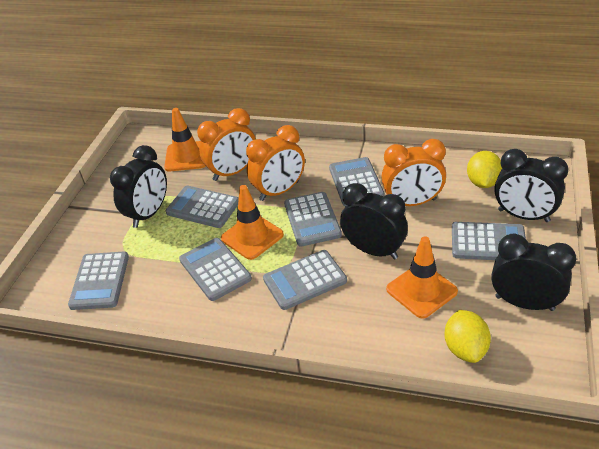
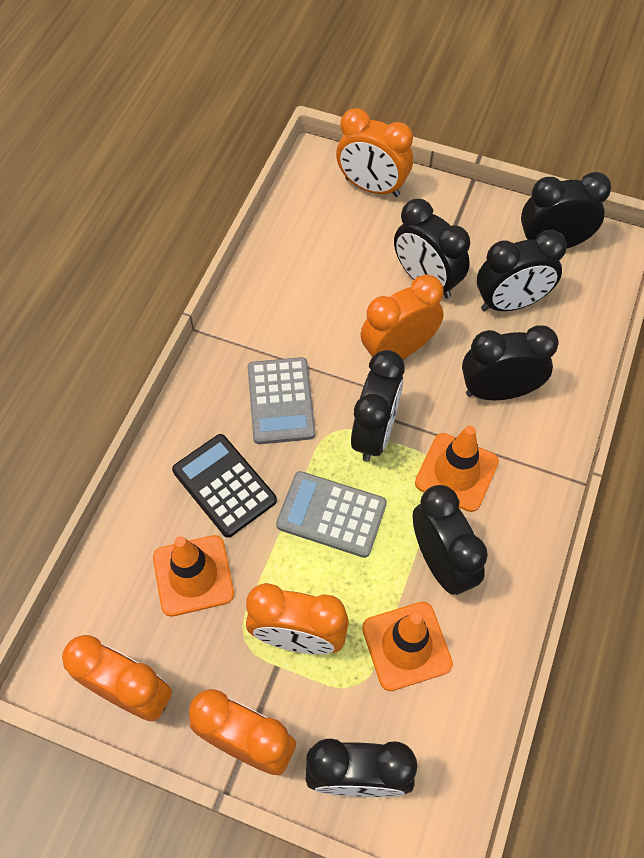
black calculator: none = 0 -> [172,434,277,538] = 1
black clock: [110,145,167,228] [340,183,408,259] [491,233,576,311] [494,149,568,222] = 4 -> [306,738,417,797] [351,350,404,462] [394,199,470,299] [413,485,488,595] [462,325,559,400] [477,230,567,311] [521,172,611,249] = 7
grey calculator: [68,251,129,310] [166,186,239,228] [179,238,252,301] [263,250,347,310] [284,192,342,247] [329,157,385,206] [452,222,526,260] = 7 -> [248,357,316,444] [276,471,387,558] = 2
orange clock: [197,108,256,181] [246,125,305,201] [381,139,446,206] = 3 -> [62,635,172,722] [189,689,296,775] [246,583,349,654] [336,108,413,197] [361,274,444,359] = 5
yellow lemon: [445,310,491,363] [467,151,502,188] = 2 -> none = 0

